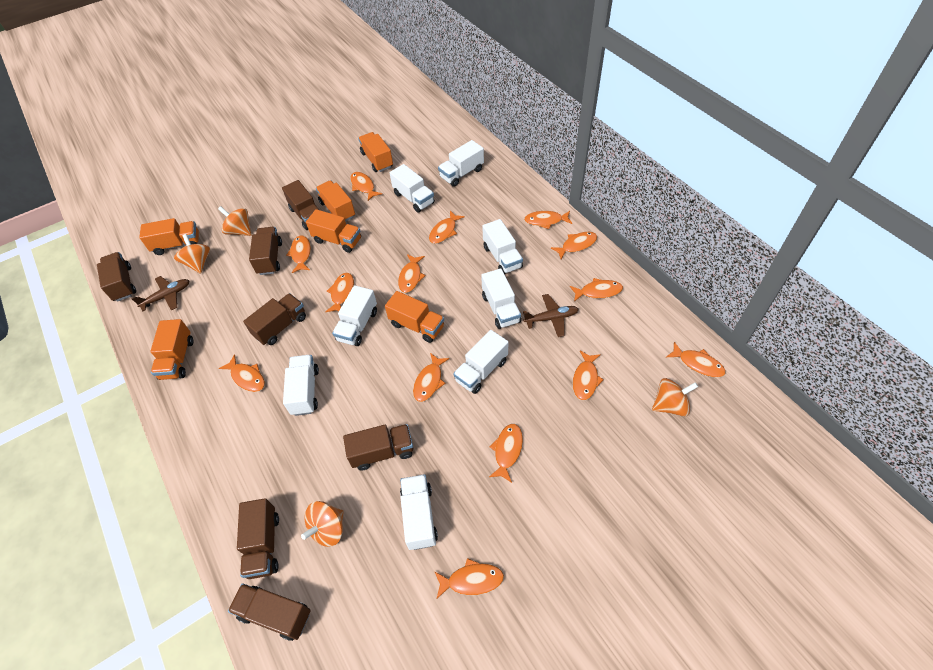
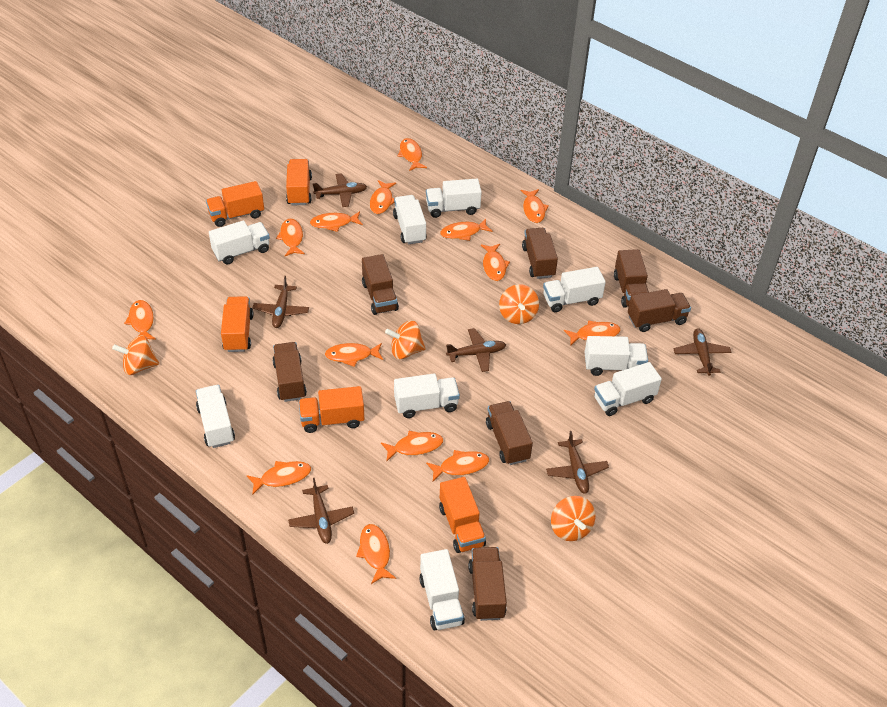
brown plane: [132,276,190,311] [523,294,579,337] = 2 -> [253,276,309,328] [288,478,354,544] [313,173,367,207] [446,328,506,372] [546,431,609,494] [674,328,731,376] = 6
orange truck: [139,218,199,255] [150,319,194,380] [306,209,361,253] [316,180,355,222] [358,132,393,172] [385,291,444,343] = 6 -> [206,181,264,227] [221,296,254,352] [286,159,312,205] [299,386,364,433] [439,477,486,553] = 5
white truck: [283,355,319,416] [332,285,377,346] [390,164,435,212] [400,474,438,550] [438,140,484,187] [453,330,508,394] [481,268,521,329] [482,219,523,274] = 8 -> [196,385,235,448] [209,220,270,265] [393,195,427,244] [394,373,460,418] [419,549,465,630] [426,179,482,218] [543,267,606,312] [585,336,648,376] [594,362,662,416] = 9

